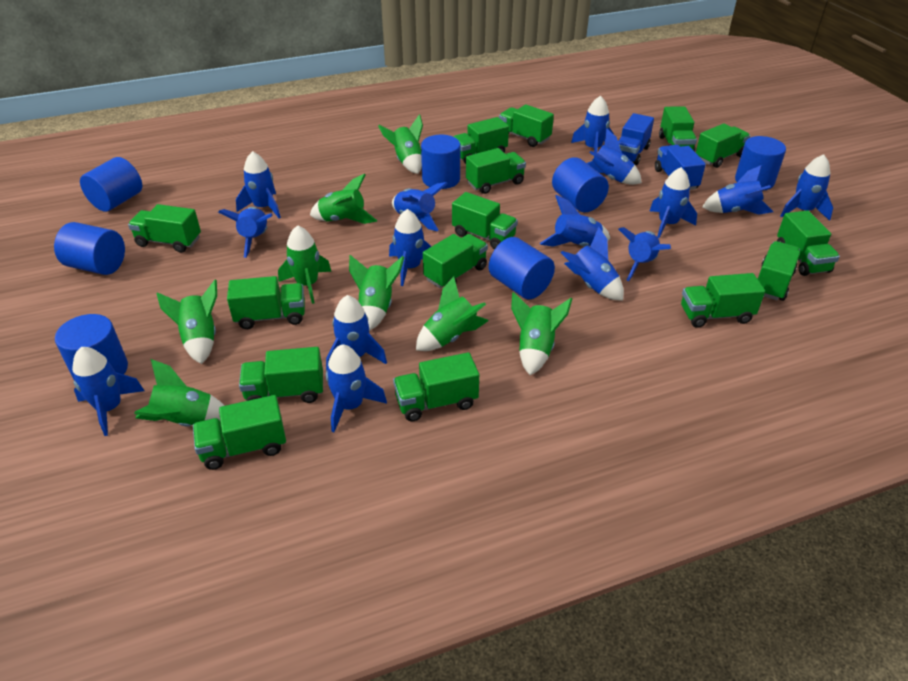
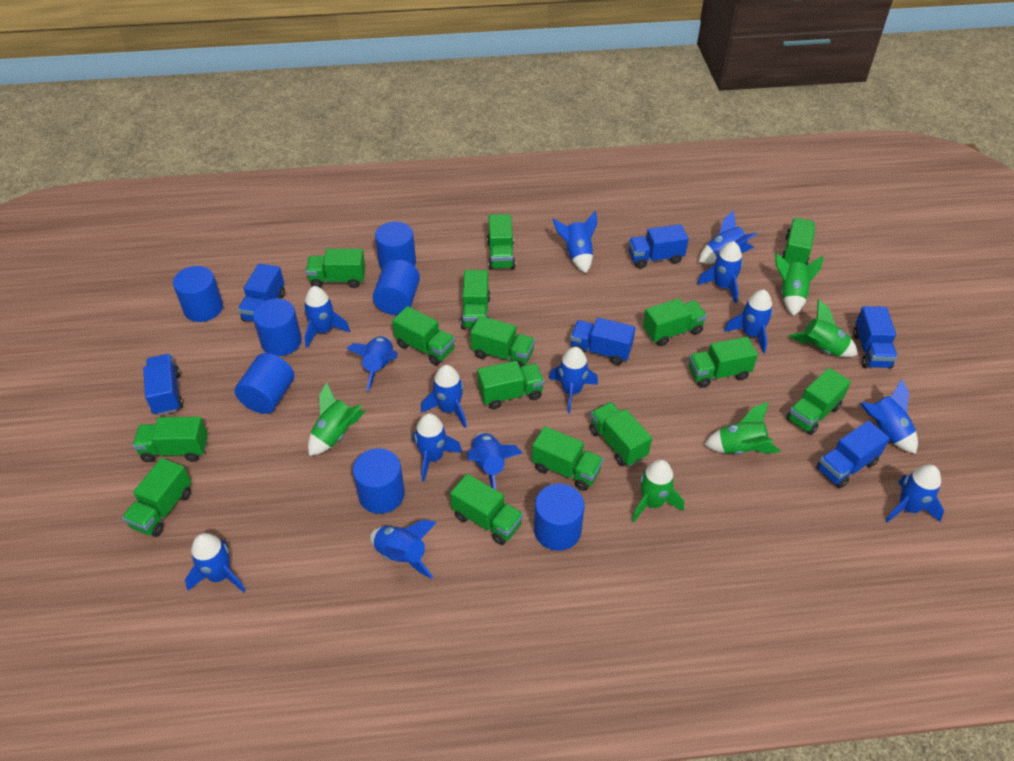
blue rocket: [72,347,144,436] [218,207,273,258] [236,151,281,218] [326,295,387,371] [326,344,387,432] [389,209,432,286] [392,182,448,231] [540,195,610,247] [560,227,624,301] [571,96,614,157] [587,129,642,185] [618,227,671,281] [650,167,697,238] [703,165,773,215] [781,154,833,221] = 15 -> [185,533,246,592] [304,286,350,348] [347,336,398,391] [370,520,437,579] [413,413,462,482] [421,365,467,428] [467,433,522,490] [549,347,598,413] [553,211,597,273] [697,241,743,303] [699,211,757,264] [724,290,773,354] [860,379,918,454] [885,464,944,523] = 14
blue truck: [618,113,654,165] [655,145,706,190] = 2 -> [143,354,183,416] [238,263,285,322] [570,318,635,365] [628,224,689,269] [816,421,890,488] [853,306,897,369] = 6
green rocket: [134,359,225,427] [156,280,217,364] [278,225,332,304] [310,174,377,224] [349,255,404,331] [378,114,423,174] [416,277,488,351] [511,292,572,375] = 8 -> [308,382,365,456] [632,459,684,523] [704,402,781,455] [775,253,824,316] [788,299,858,357] = 5

